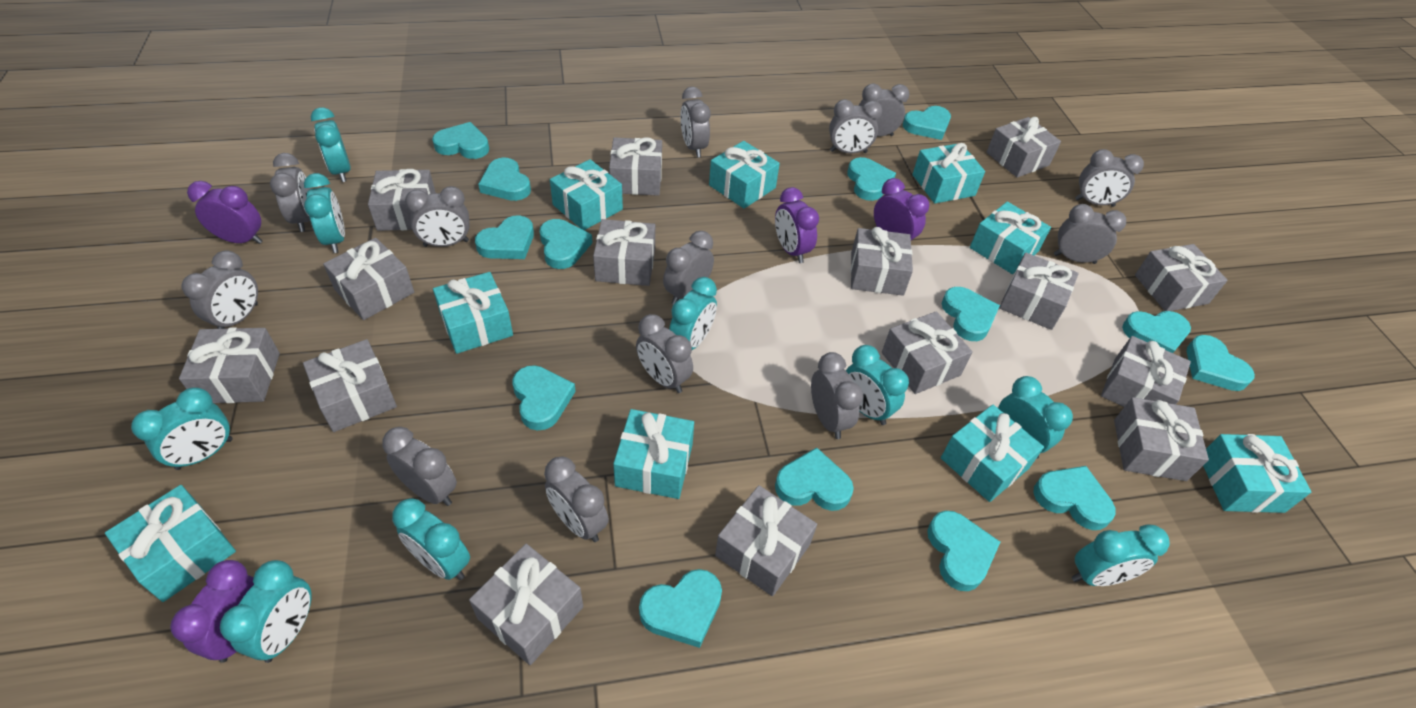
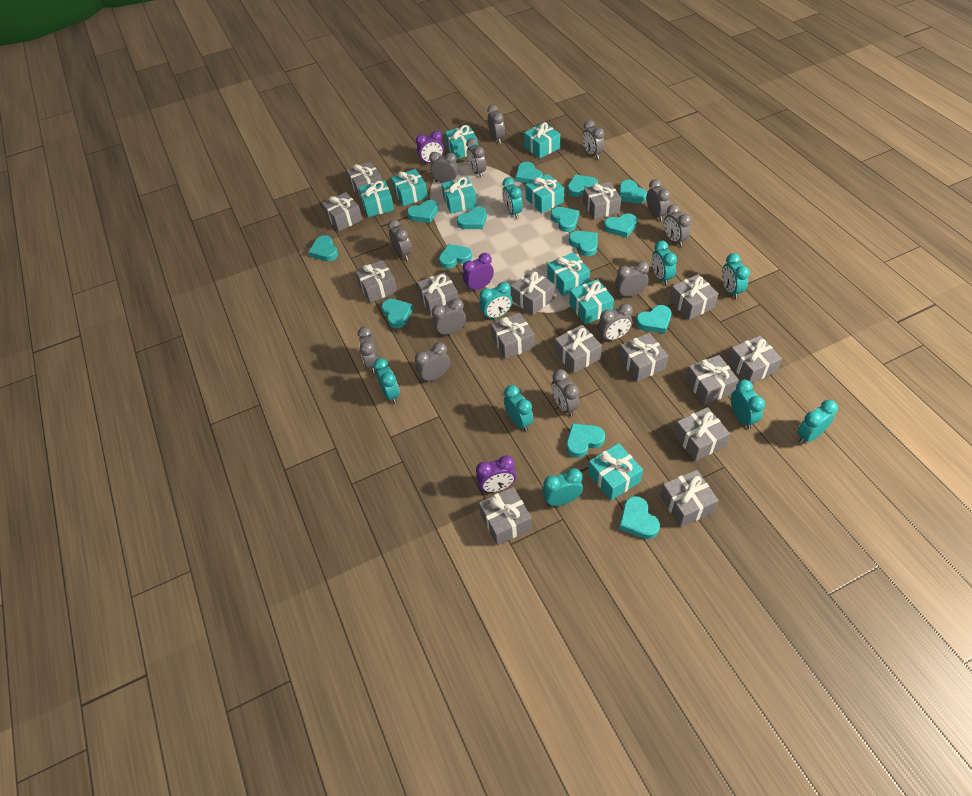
purple clock: [170,560,254,663] [187,181,262,244] [775,187,819,263] [874,178,929,240] = 4 -> [416,130,444,165] [463,253,494,292] [476,455,516,492] = 3

